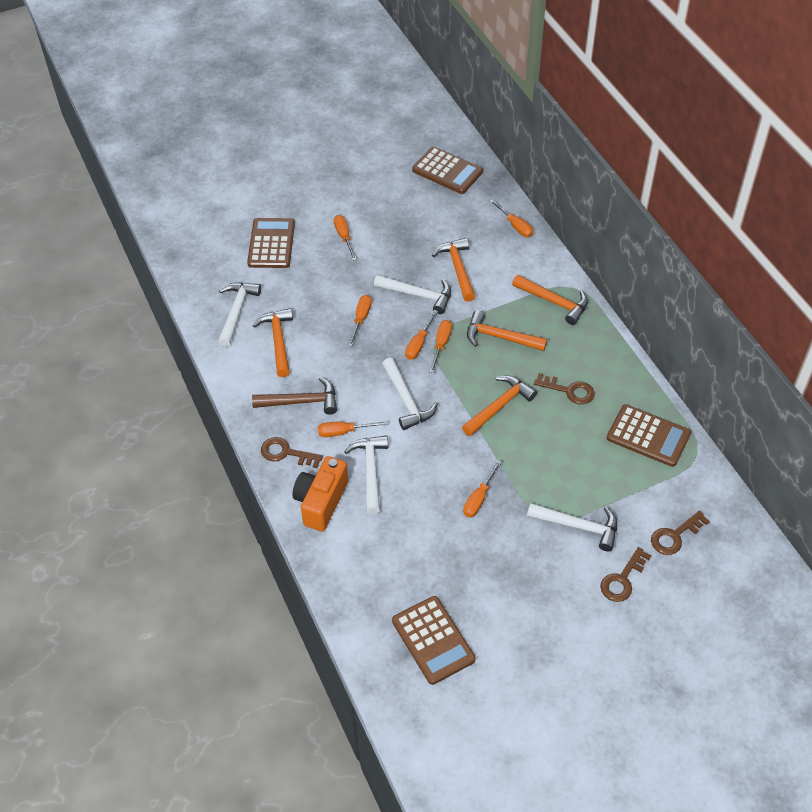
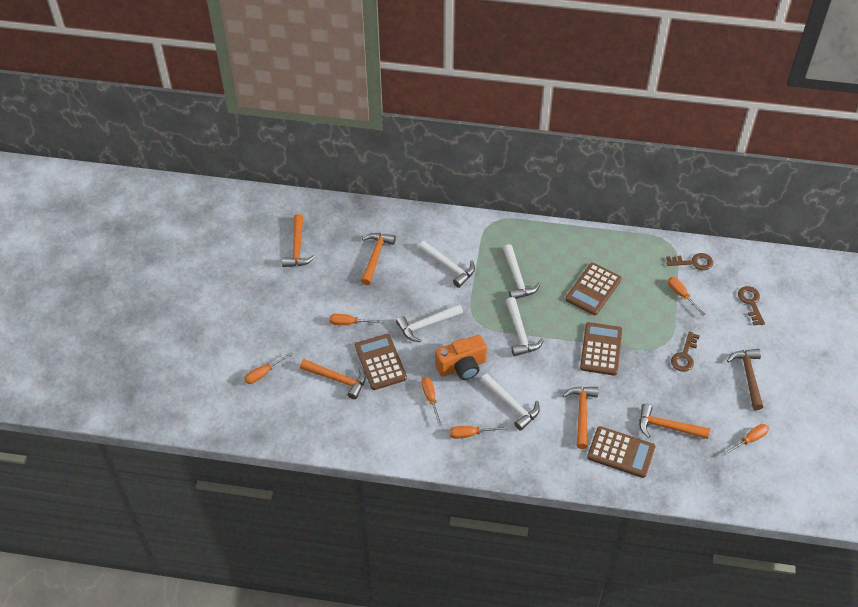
brown key: [261,437,323,468] [534,373,595,404] [600,547,651,602] [651,511,710,555] = 4 -> [666,253,713,270] [671,332,700,372] [738,286,765,326] = 3
orange screwdriver: [318,421,388,437] [334,215,357,261] [348,295,372,346] [405,310,438,360] [429,320,452,373] [463,460,502,517] [490,199,533,237] = 7 -> [244,352,293,384] [330,314,384,325] [421,377,442,426] [449,426,507,439] [668,277,705,316] [722,424,769,456] = 6

